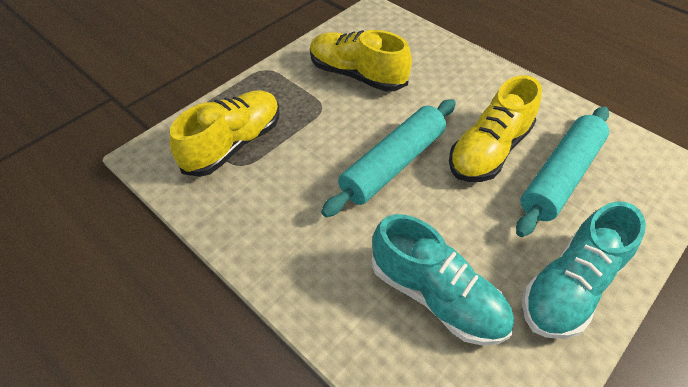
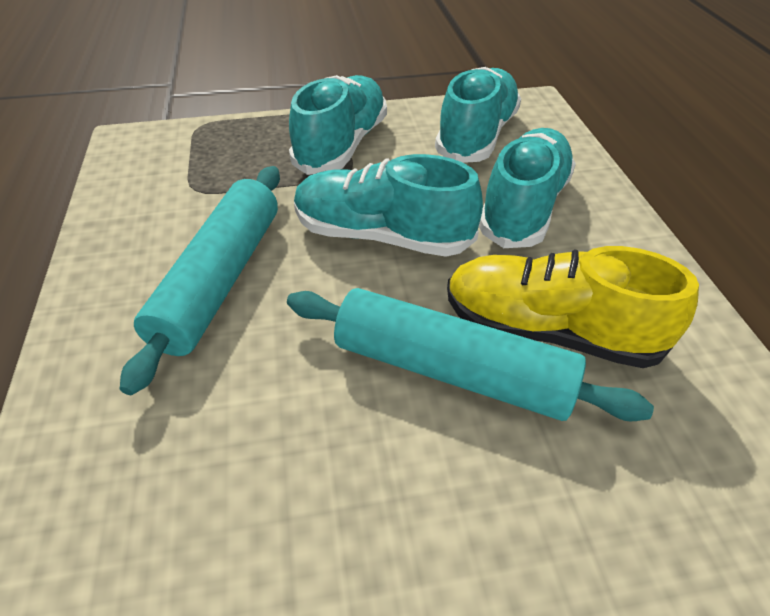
turquoise shoe: [371,214,514,345] [522,201,646,339] = 2 -> [289,75,387,175] [294,154,483,257] [435,67,521,163] [479,128,576,248] = 4
yellow shoe: [170,90,280,177] [310,30,412,92] [449,75,542,182] = 3 -> [447,246,699,368] = 1

